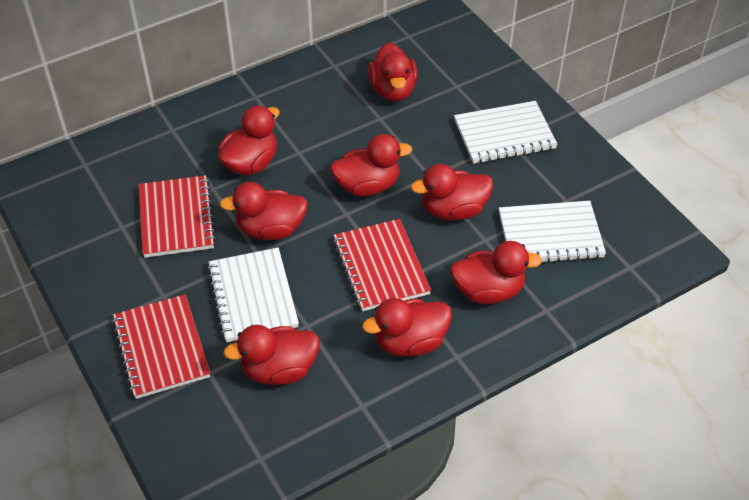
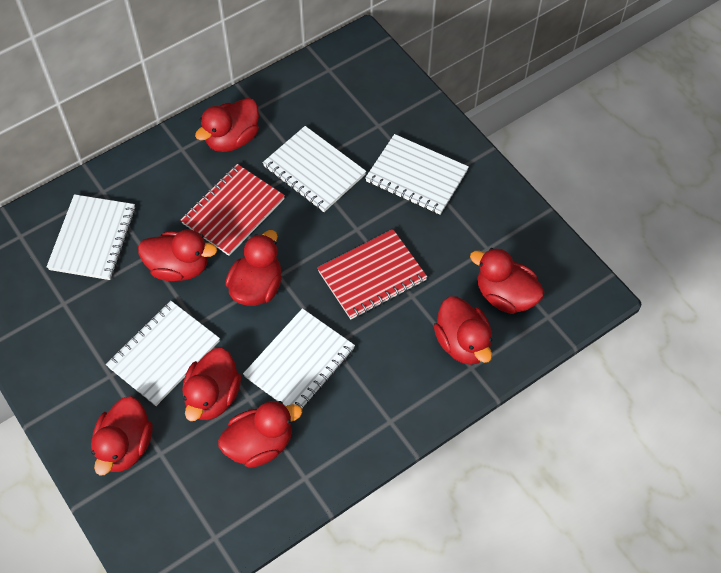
red notebook: [112,294,210,399] [139,175,216,258] [333,219,431,311] = 3 -> [181,164,285,256] [317,229,427,319] = 2
white notebook: [207,248,299,342] [454,101,558,164] [499,201,606,263] = 3 -> [47,194,136,280] [106,301,220,406] [243,308,355,411] [263,126,366,212] [365,134,469,215] = 5

